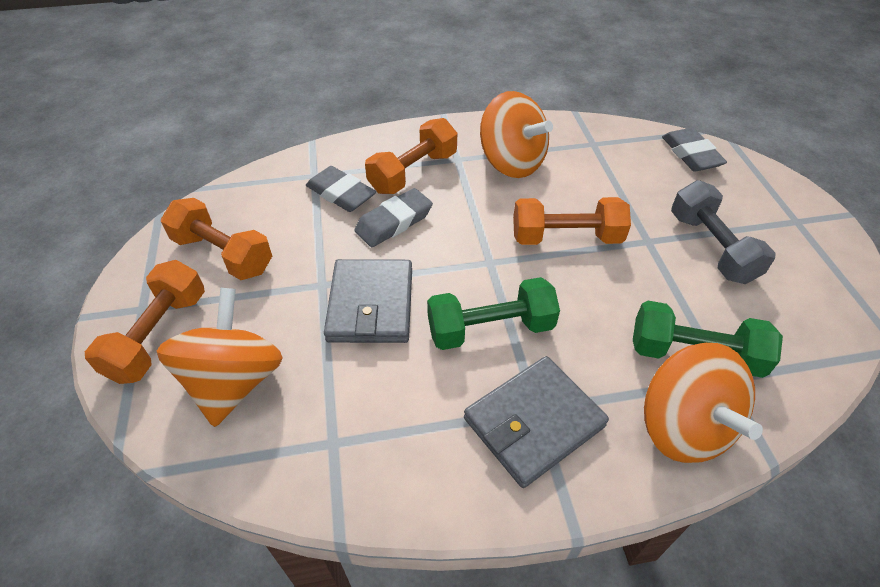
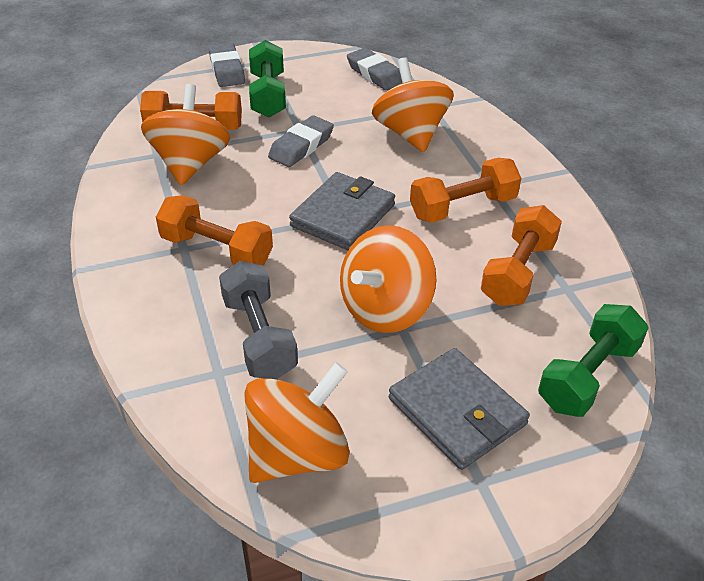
orange spinning top: [157,288,283,427] [480,91,553,178] [644,343,763,463] = 3 -> [141,84,230,185] [245,362,350,483] [340,225,436,333] [372,58,454,152] = 4

